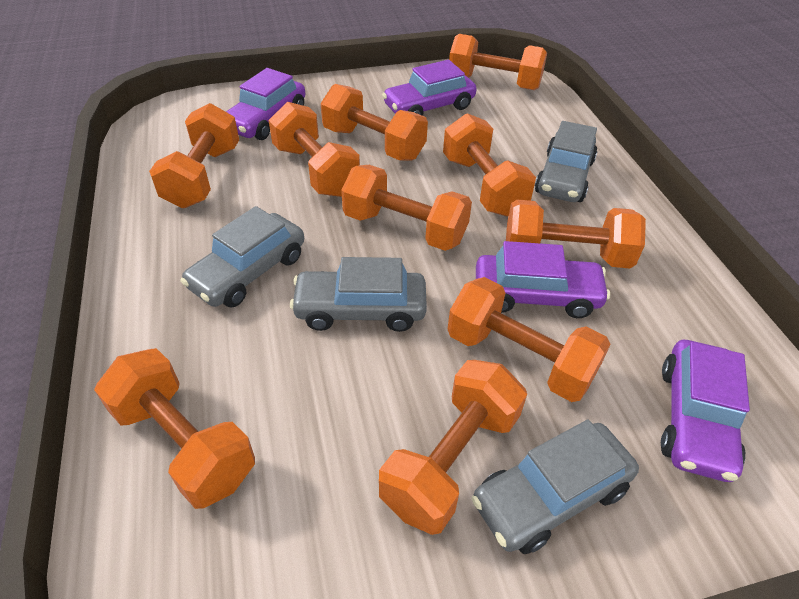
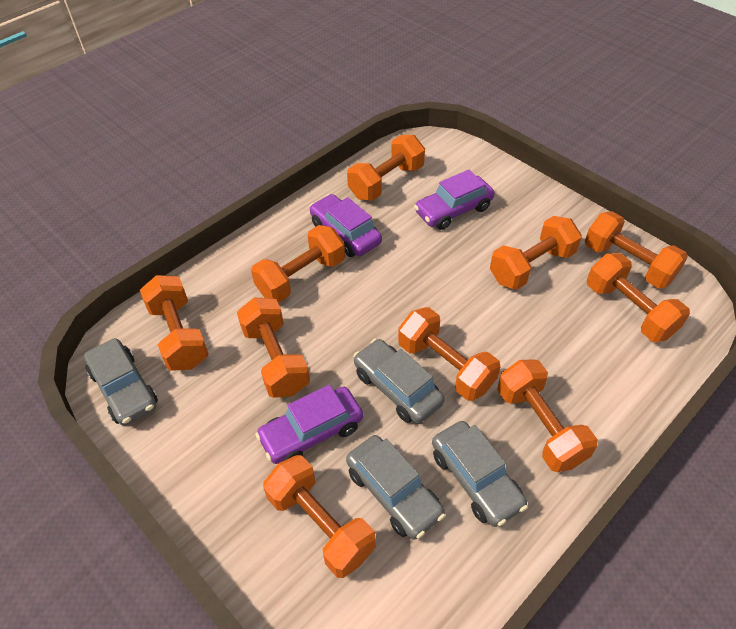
purple car: [226,68,305,140] [382,60,477,116] [476,241,610,318] [661,340,750,482] = 4 -> [255,385,363,464] [310,194,382,257] [414,170,494,230] = 3

